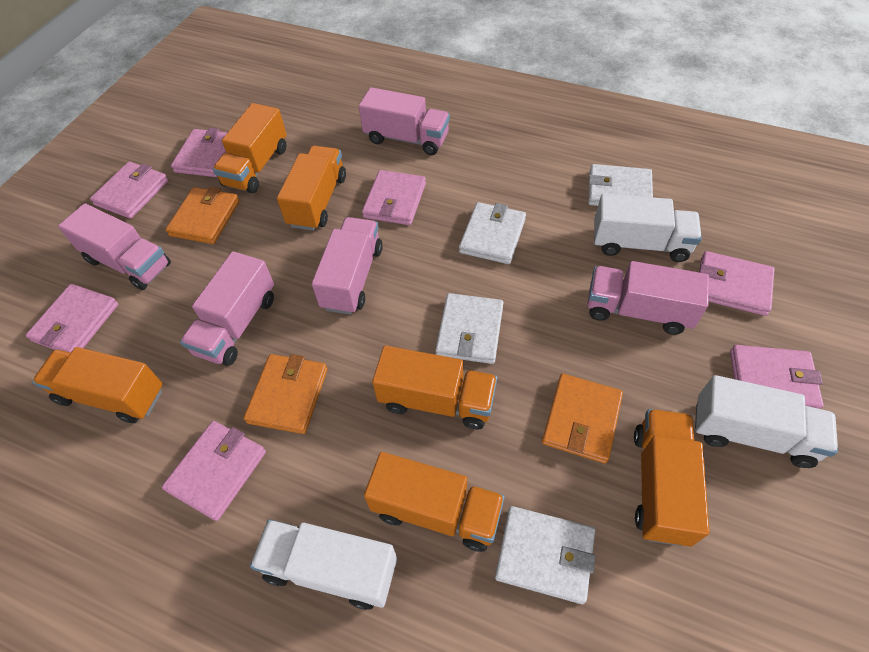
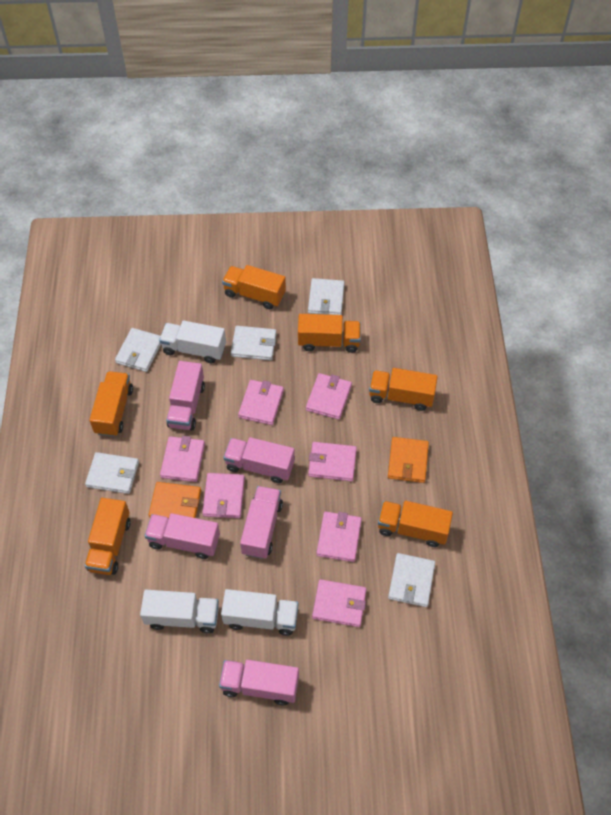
orange wallet: [166,187,240,244] [244,354,328,434] [542,374,623,464] = 3 -> [149,482,201,518] [388,437,429,483] = 2
white wallet: [435,293,504,364] [459,202,526,264] [495,506,596,604] [588,164,653,206] = 4 -> [85,452,139,494] [115,328,161,372] [231,326,277,360] [308,278,345,315] [388,553,435,607] = 5

